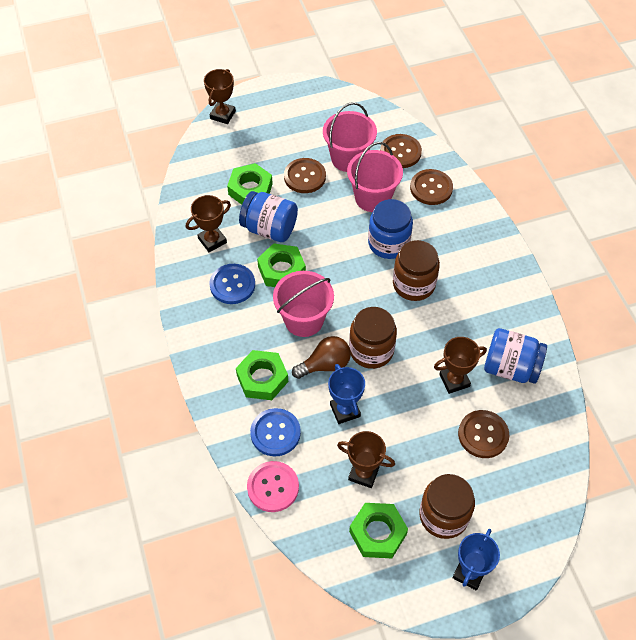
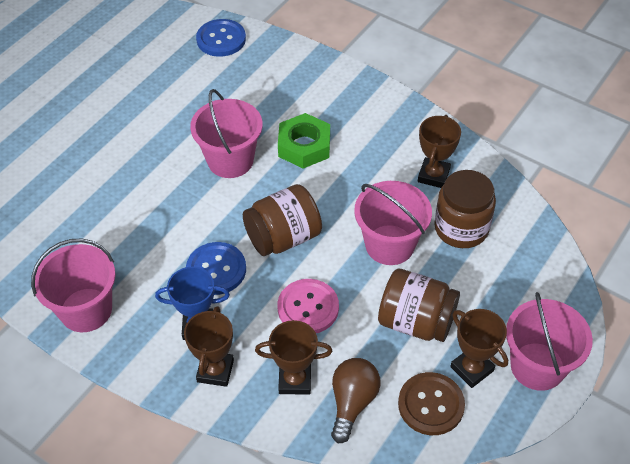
blue jar: [239,191,298,242] [368,199,413,259] [484,328,547,384] = 3 -> none = 0
blue trophy: [328,364,365,424] [453,529,500,591] = 2 -> [155,267,230,340] = 1
brown button: [284,158,326,193] [380,134,422,168] [410,169,453,205] [458,410,509,458] = 4 -> [398,372,465,435] = 1
green nut: [227,163,273,205] [236,350,288,400] [257,243,306,287] [349,503,408,558] = 4 -> [278,113,330,169] = 1
pink bucket: [273,271,334,337] [323,102,377,172] [347,142,403,212] = 3 -> [31,239,116,332] [190,89,263,178] [354,181,432,265] [506,292,593,391] = 4

